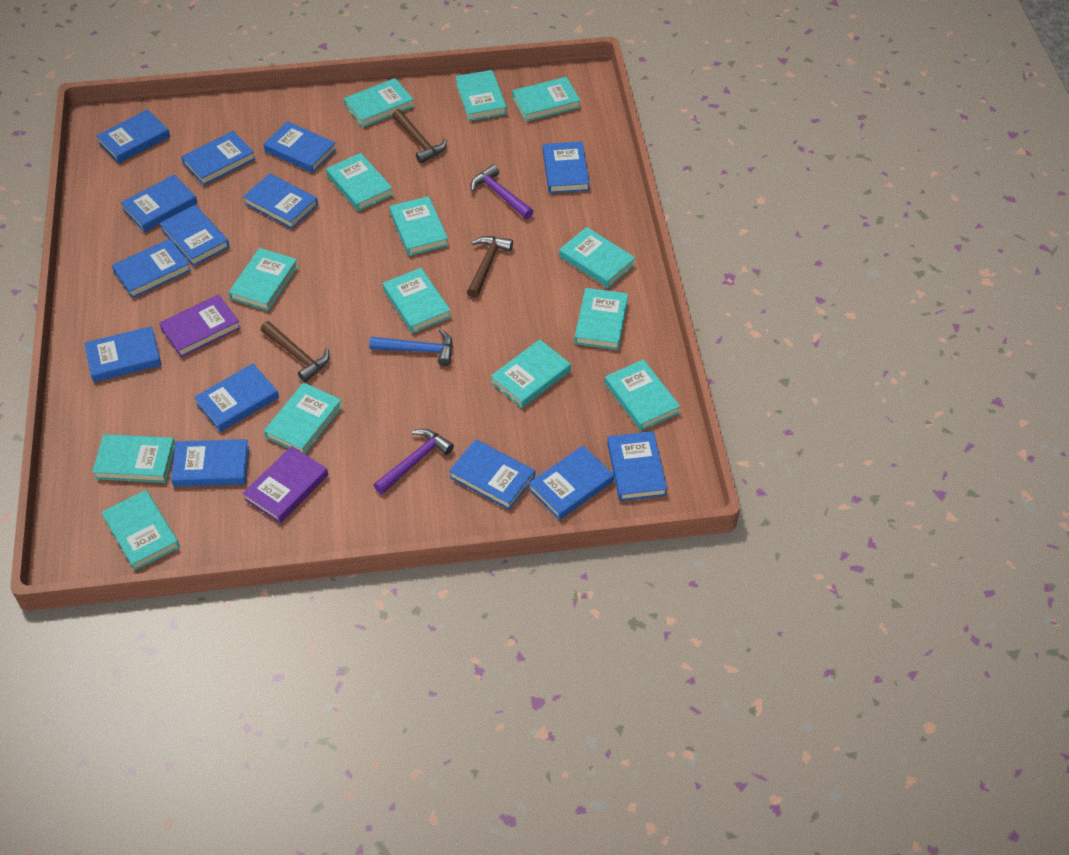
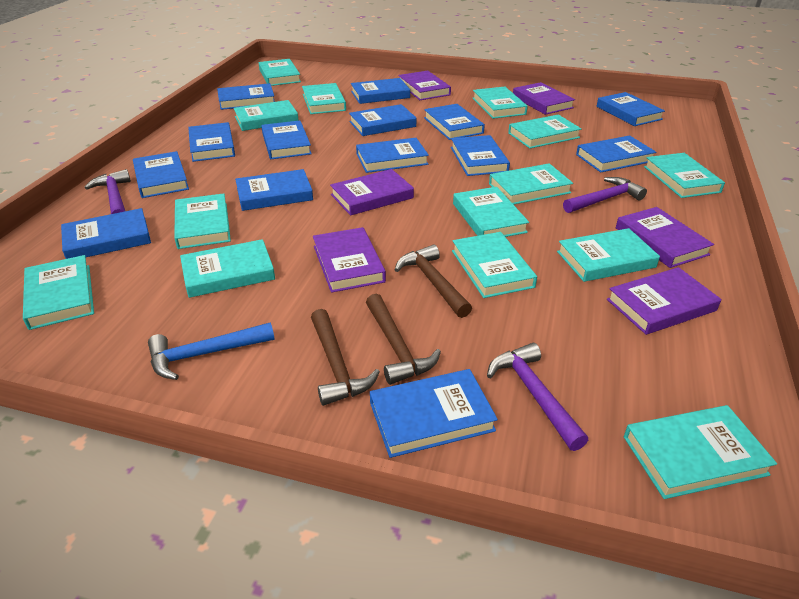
purple book: [159,294,241,357] [243,446,328,523] = 2 -> [313,227,386,293] [330,169,414,216] [398,71,451,100] [513,82,575,115] [607,267,721,335] [616,207,714,268] = 6
purple hammer: [374,429,454,494] [470,164,534,219] = 2 -> [85,169,131,214] [487,343,588,451] [563,177,647,213] = 3

